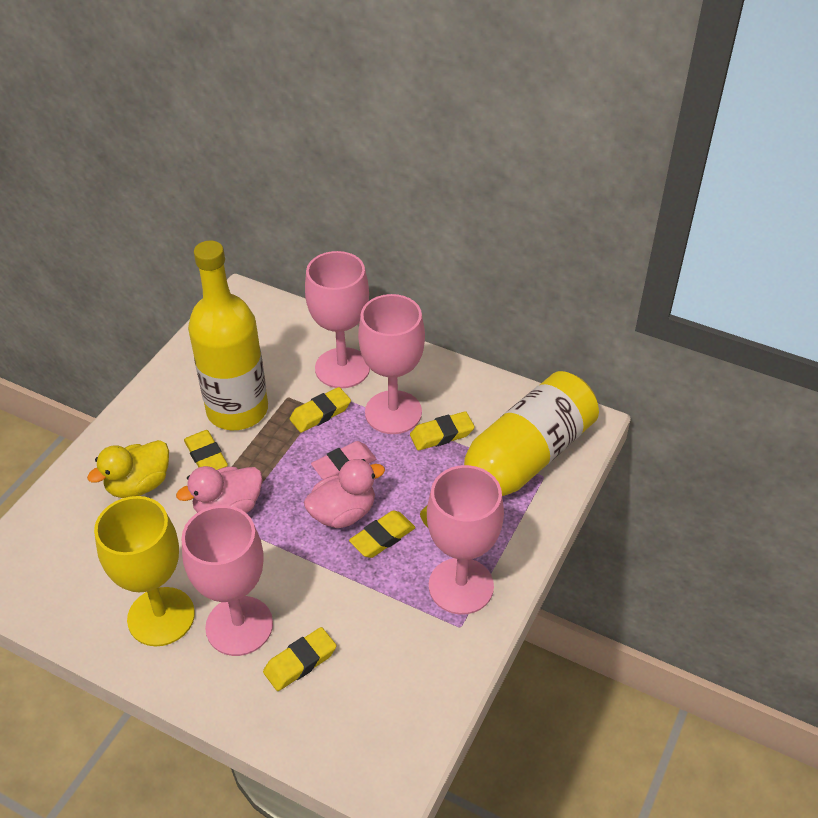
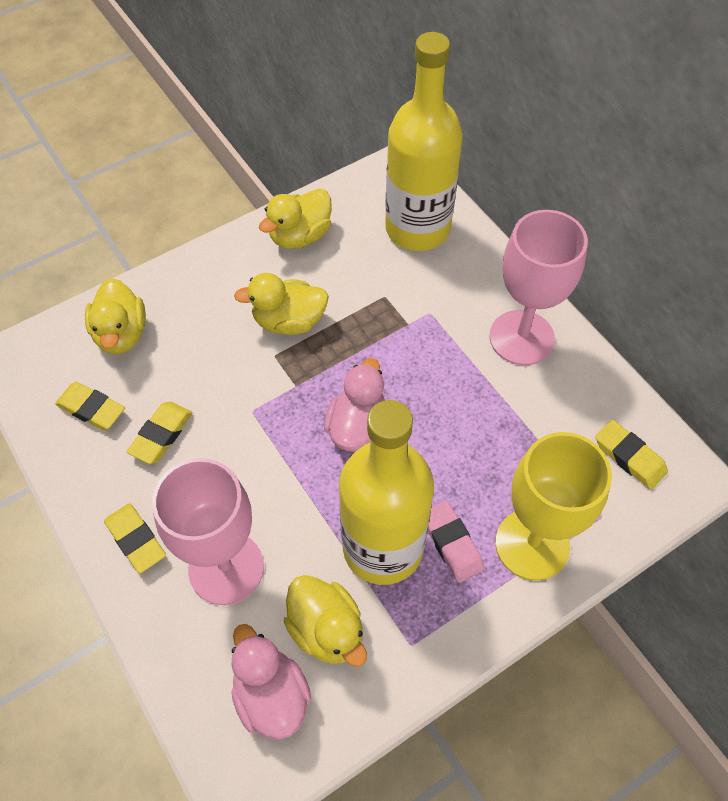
pink goblet: [181,505,273,656] [305,251,370,388] [358,294,425,434] [427,465,504,615] = 4 -> [152,458,264,605] [489,210,588,365] = 2
yellow duck: [87,440,169,498] = 1 -> [85,278,146,354] [234,273,329,335] [259,189,332,249] [284,575,367,667] = 4
yellow eraser: [184,430,228,470] [263,627,336,691] [290,387,351,433] [349,510,415,558] [410,411,475,451] = 5 -> [55,382,125,430] [104,504,166,574] [127,401,192,464] [596,420,668,490] = 4

